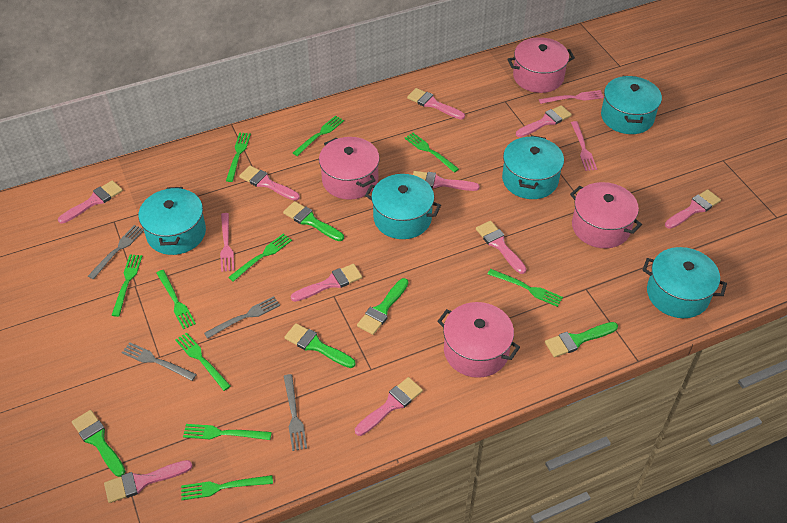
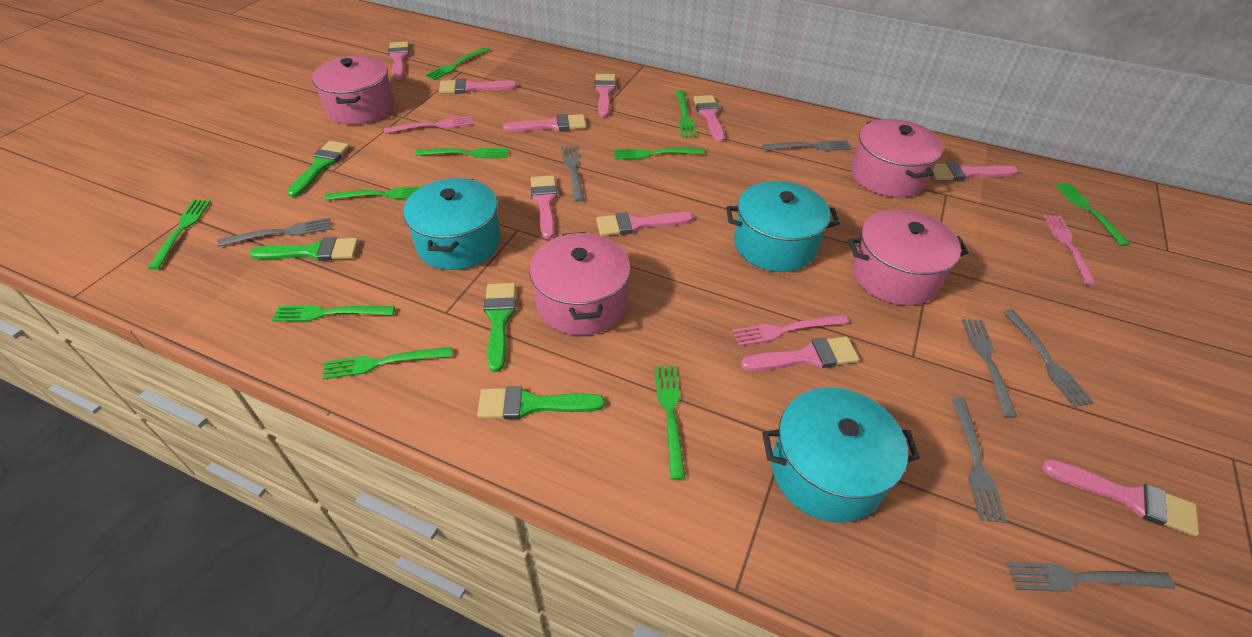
green brush: [72,410,126,477] [283,201,344,241] [284,323,356,368] [357,278,409,335] [545,322,618,357] = 5 -> [250,237,358,261] [287,141,350,197] [477,386,605,419] [484,283,516,372] = 4
grey fork: [88,225,144,279] [121,342,197,381] [204,296,280,339] [284,374,307,451] = 4 -> [217,218,331,247] [561,145,584,202] [762,140,852,151] [952,397,1007,523] [962,319,1017,418] [1003,309,1094,407] [1006,562,1175,592] = 7
turquoise pot: [139,187,206,255] [365,174,441,239] [502,135,564,199] [601,76,662,134] [643,247,727,318] = 5 -> [403,178,501,270] [726,181,840,272] [762,387,920,523] = 3

